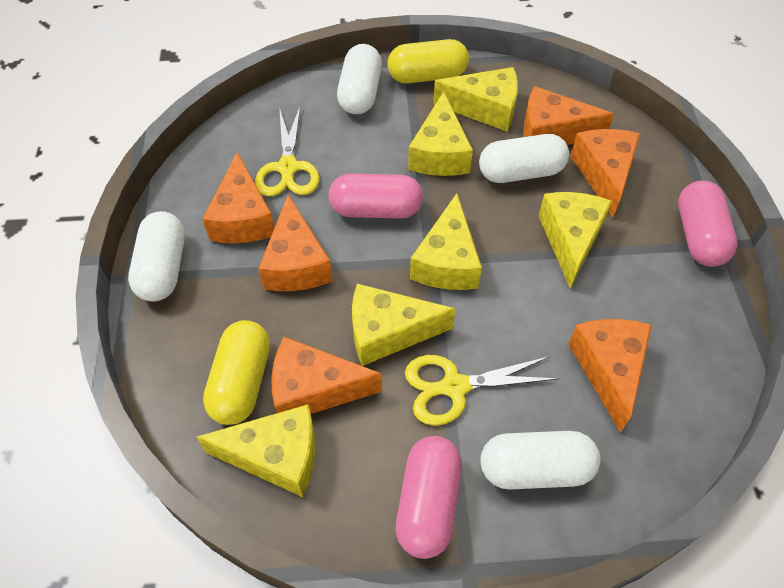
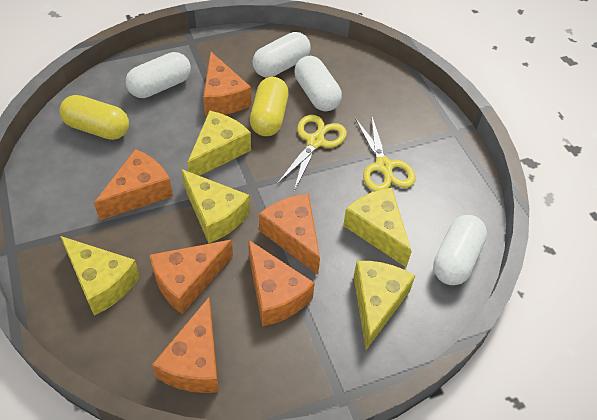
pink capsule: [329,174,423,219] [396,436,462,559] [678,180,738,267] = 3 -> none = 0
yellow cheese: [197,404,316,497] [352,284,456,366] [408,92,473,176] [410,193,482,290] [433,67,518,131] [539,192,612,289] = 6 -> [60,236,140,316] [181,169,250,243] [187,111,251,176] [343,188,412,267] [354,261,415,350] = 5

